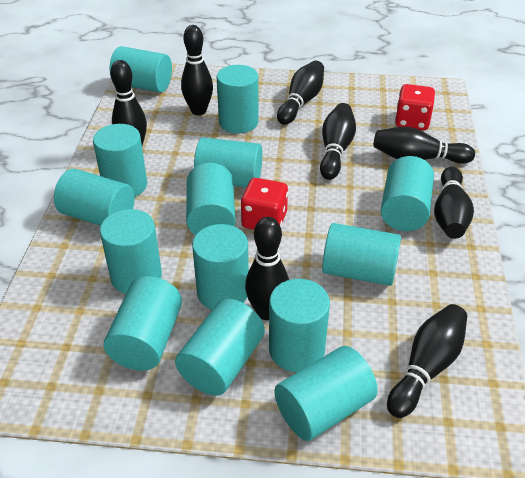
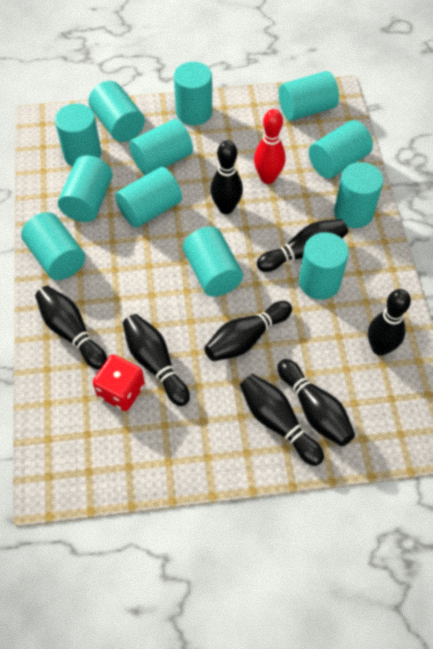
red bowling pin: none = 0 -> [254,109,286,184] = 1
red dice: [241,178,288,230] [395,84,435,130] = 2 -> [93,355,145,411] = 1
turquoise cylinder: [54,169,135,226] [93,124,147,197] [100,209,162,294] [104,276,182,371] [110,46,172,93] [175,299,265,396] [186,163,236,235] [192,224,249,310] [194,138,262,188] [217,65,259,133] [269,279,330,372] [274,346,378,441] [322,223,401,286] [381,156,434,231] = 14 -> [21,212,85,280] [55,104,101,167] [58,155,113,222] [88,81,145,142] [115,167,182,228] [129,119,193,175] [174,62,212,126] [183,226,243,297] [279,71,339,121] [299,232,349,300] [309,120,373,179] [334,162,384,228] = 12

